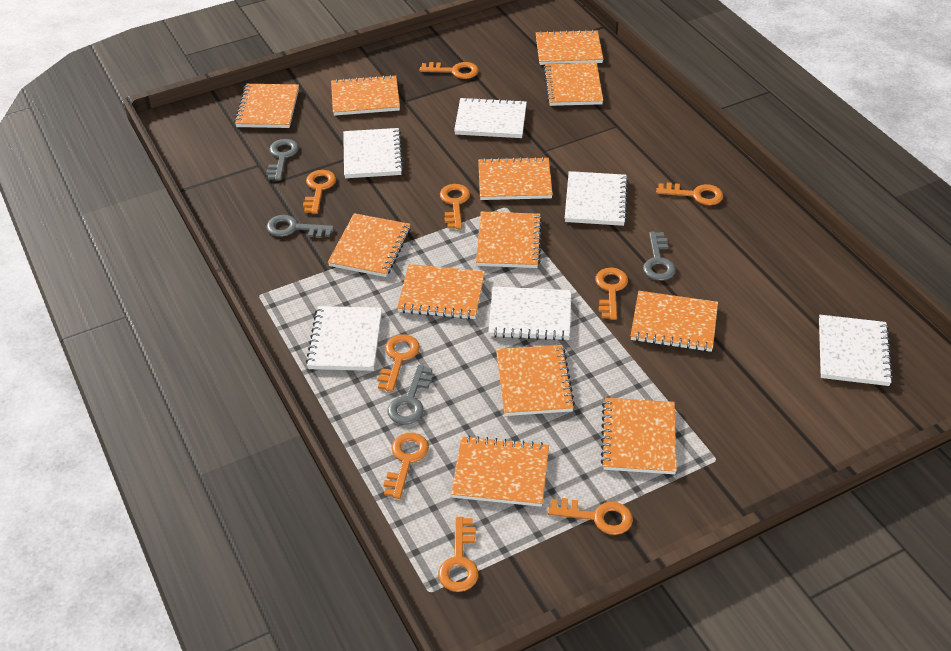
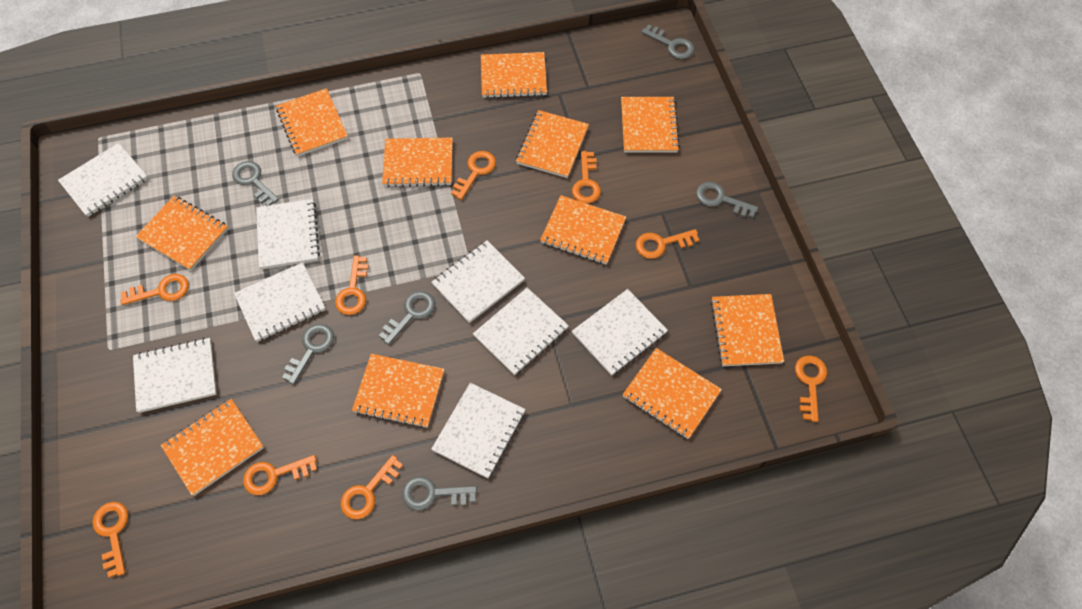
grey key: [266,139,299,181] [267,215,334,238] [387,365,433,425] [643,231,676,281] = 4 -> [232,161,279,206] [282,324,334,385] [379,291,435,345] [402,476,477,510] [641,25,694,59] [696,182,758,218] = 6
orange notebook: [234,84,299,128] [328,213,411,277] [331,75,400,116] [397,264,485,319] [451,435,549,507] [476,212,542,268] [478,157,553,200] [496,345,575,416] [536,29,603,65] [543,62,603,106] [601,398,677,474] [631,291,718,352] = 12 -> [135,196,228,271] [161,399,264,496] [276,88,348,157] [352,354,444,428] [382,138,453,187] [481,52,547,98] [516,110,589,178] [540,195,626,265] [621,97,680,153] [622,348,722,439] [710,294,784,366] = 11
white notebook: [306,306,382,371] [343,128,404,178] [454,97,527,138] [488,287,571,341] [565,171,628,226] [819,315,893,386] = 6 -> [58,143,148,217] [133,338,217,413] [234,262,326,342] [256,199,320,269] [431,240,525,323] [431,383,526,478] [473,288,569,375] [572,289,668,376] = 8

